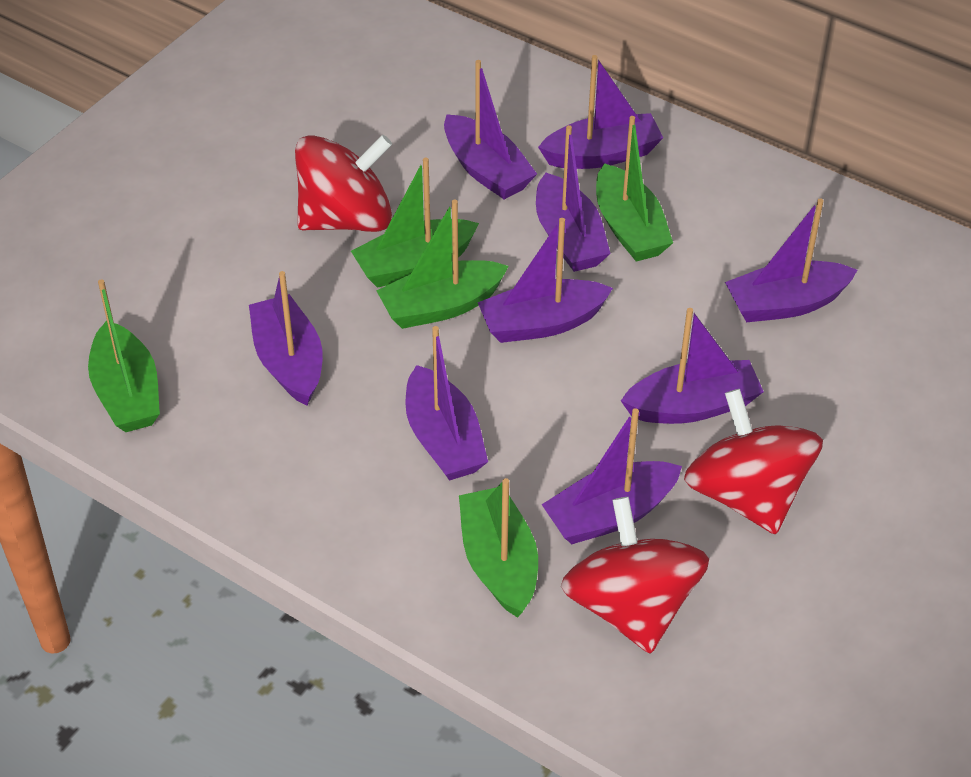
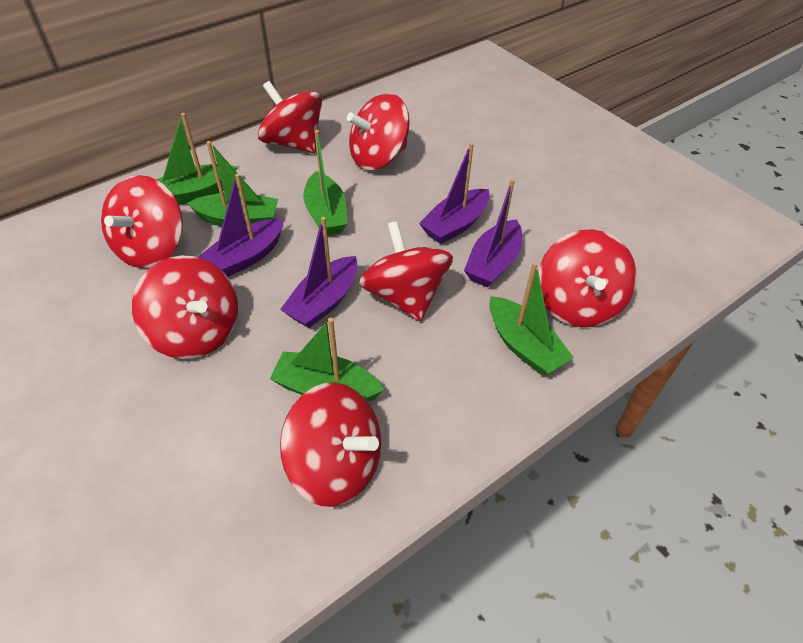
purple boat: [249,271,323,405] [405,326,488,481] [444,60,537,199] [478,218,613,343] [536,125,611,272] [538,55,663,169] [542,408,682,544] [621,308,764,424] [725,199,857,322] = 9 -> [198,174,284,277] [280,217,358,328] [419,142,490,244] [464,179,522,288] = 4
red spinning top: [295,135,392,232] [561,497,709,654] [684,389,823,534] = 3 -> [101,175,183,268] [132,255,238,359] [258,81,322,153] [280,383,381,507] [347,93,410,170] [359,221,453,322] [538,229,637,327] = 7

